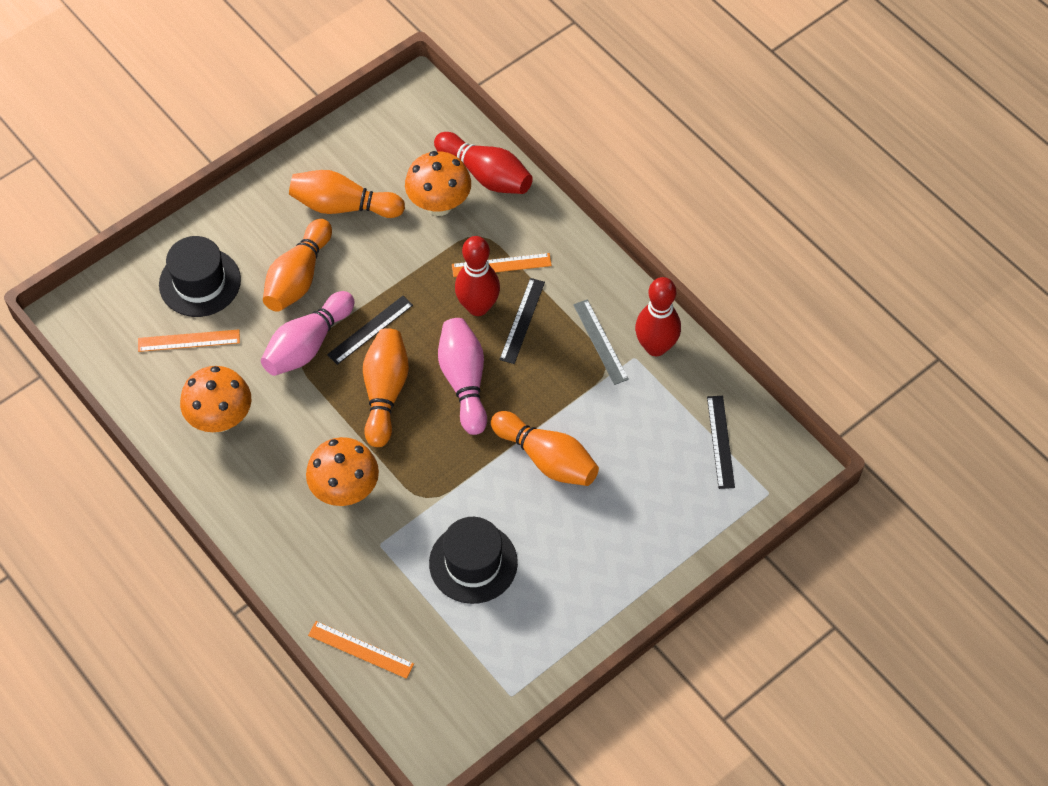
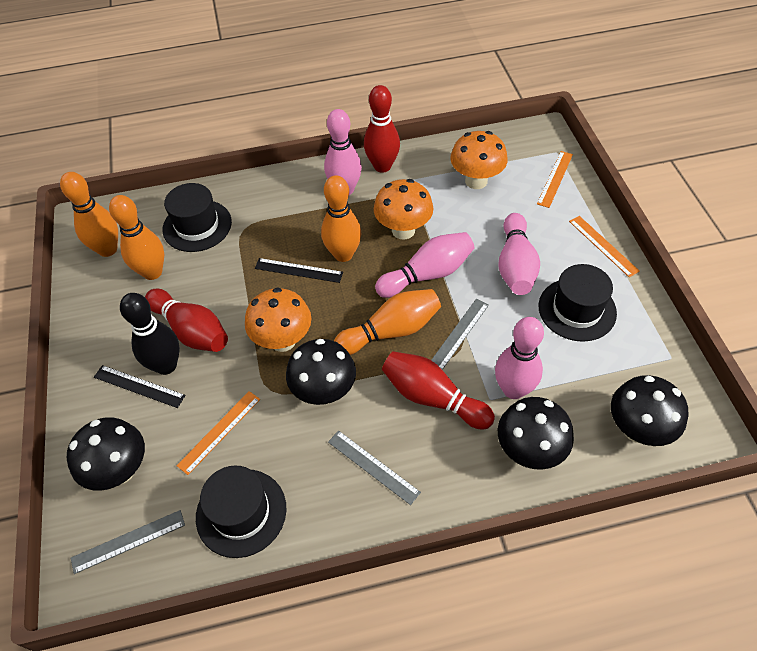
black bowling pin: none = 0 -> [120,293,180,375] = 1
black hat: [159,236,241,317] [429,517,518,604] = 2 -> [162,183,232,252] [196,465,286,558] [539,264,617,342] = 3
black mushroom: none = 0 -> [67,417,145,491] [286,339,356,405] [498,397,574,470] [611,375,688,446] = 4
black ruler: [327,296,413,365] [499,278,545,364] [707,396,735,489] = 3 -> [94,365,186,408] [255,258,343,283] = 2
grey ruler: [573,299,629,385] = 1 -> [71,510,185,574] [328,431,421,505] [431,298,489,370] = 3
pink bowling pin: [261,291,355,376] [438,318,487,435] = 2 -> [324,109,362,195] [375,232,474,298] [495,317,544,399] [498,213,540,295] = 4

